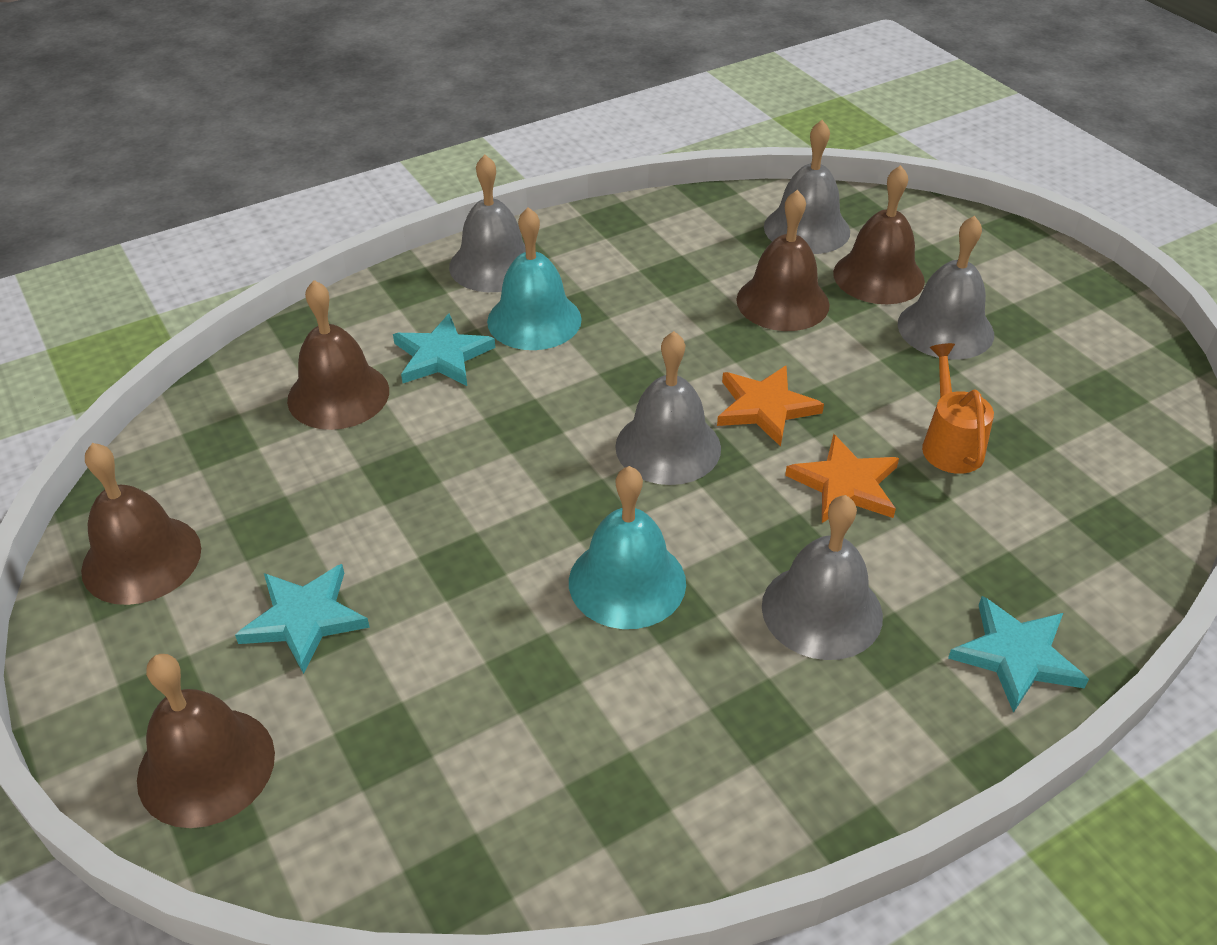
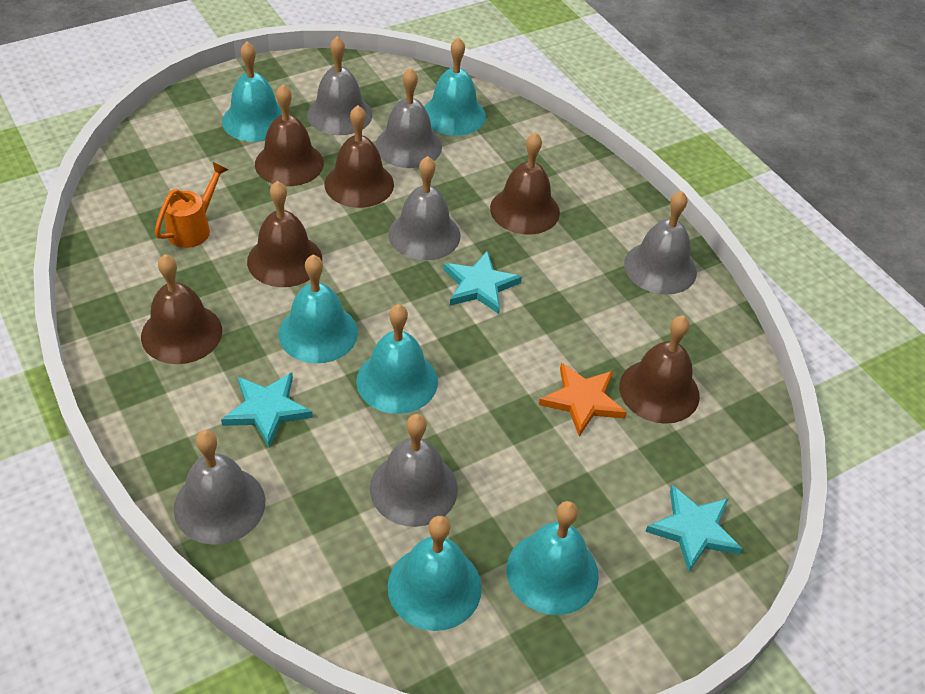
brown bell: [81,443,201,605] [137,654,275,828] [287,280,389,430] [736,190,830,331] [833,165,925,304] = 5 -> [141,254,222,364] [247,181,322,287] [255,84,324,186] [325,105,394,208] [490,132,560,235] [619,316,700,424] = 6
grey bell: [449,155,526,292] [615,331,721,485] [762,495,883,660] [764,120,850,254] [898,215,994,359] = 5 -> [174,430,265,545] [307,36,373,135] [370,414,458,527] [375,68,442,168] [388,156,461,261] [624,191,697,295] = 6
orange star: [717,366,824,447] [785,434,899,523] = 2 -> [539,363,627,437] = 1
turquoise bell: [487,207,582,350] [569,466,686,629] = 2 -> [222,42,282,142] [279,255,358,364] [356,304,438,414] [388,516,482,631] [424,37,486,136] [507,501,599,615] = 6

